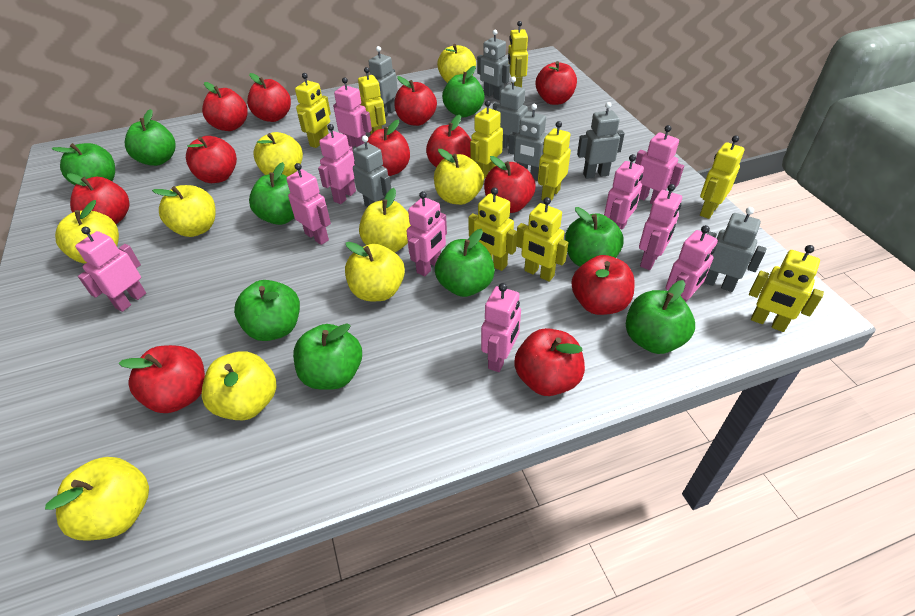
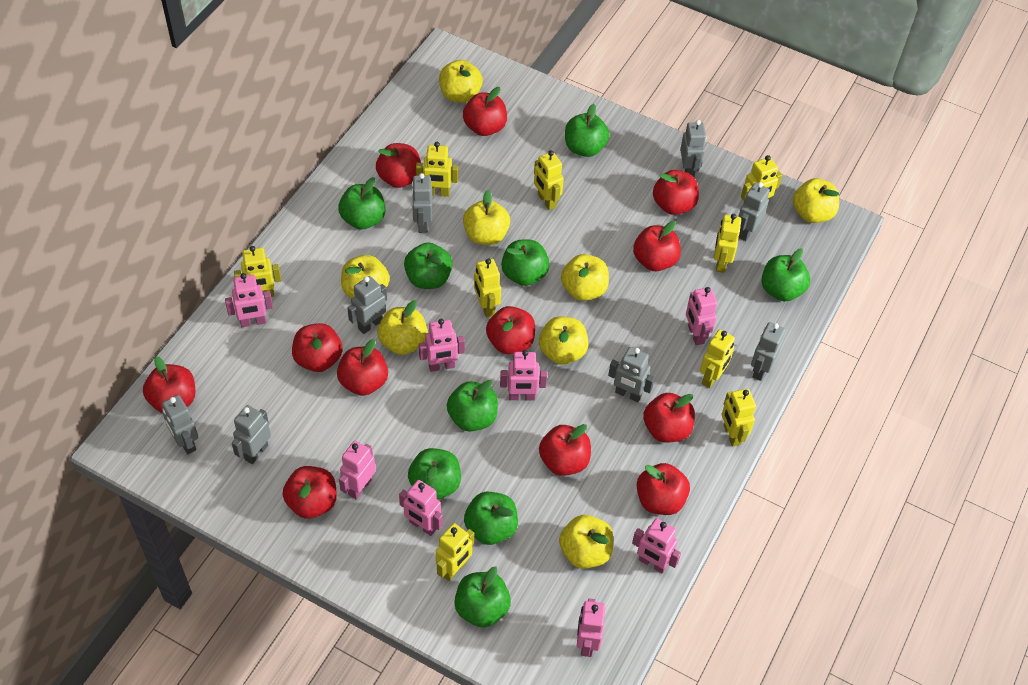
grey robot: [353,136,391,207] [369,46,398,117] [477,30,510,100] [493,77,532,148] [508,104,548,181] [577,102,625,179] [703,207,767,292] = 7 -> [162,395,198,454] [232,405,271,464] [347,276,387,334] [412,173,433,233] [608,347,655,402] [680,120,706,177] [738,182,770,241] [751,322,785,381] = 8
pink robot: [75,227,146,312] [286,163,331,245] [318,124,356,204] [333,77,372,148] [406,191,447,276] [481,283,521,372] [604,154,644,229] [635,125,684,204] [639,184,682,270] [666,225,718,302] = 10 -> [225,273,273,327] [339,441,376,500] [399,480,443,536] [419,319,465,372] [500,350,547,401] [577,598,605,657] [632,518,681,573] [686,287,717,345] = 8
yellow apple: [45,457,149,541] [55,200,119,264] [152,185,215,237] [201,351,276,420] [253,132,303,176] [345,242,405,301] [359,188,411,252] [434,149,484,205] [437,44,476,83] = 9 -> [341,255,390,298] [378,300,428,355] [439,60,483,103] [463,190,510,245] [539,316,588,365] [559,515,613,569] [561,254,609,301] [793,178,839,223] = 8

